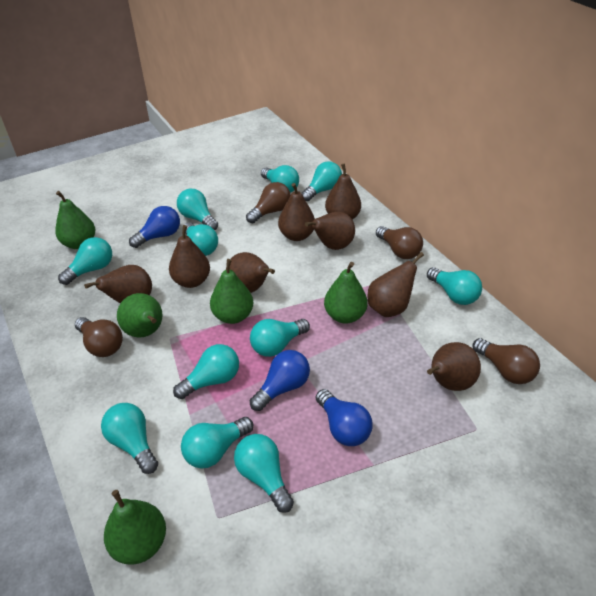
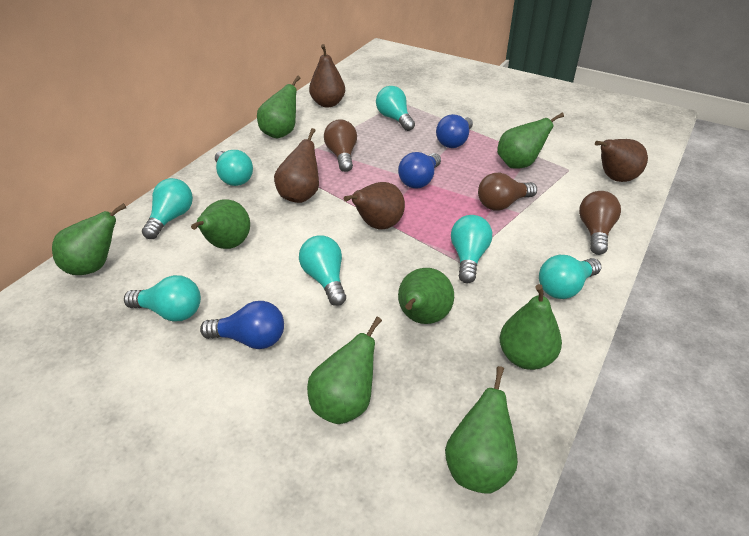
brown light bulb: [75,317,123,357] [246,182,291,223] [376,226,423,259] [473,338,540,384] = 4 -> [324,119,357,172] [478,172,537,210] [579,191,621,255] = 3
brown pear: [84,265,152,303] [169,225,210,288] [229,252,275,293] [278,183,315,241] [305,212,355,250] [325,164,361,220] [368,252,424,317] [427,342,481,391] = 8 -> [274,128,319,203] [309,44,345,107] [344,182,405,230] [595,139,648,182] = 4
green pear: [55,191,95,249] [104,490,166,565] [117,293,163,337] [210,259,253,324] [324,262,368,324] = 5 -> [52,203,126,275] [191,199,250,249] [257,76,301,139] [307,317,382,424] [398,268,454,324] [445,366,518,494] [497,113,564,169] [500,284,562,370] = 8
turquoise light bulb: [58,237,112,285] [101,403,158,474] [173,344,239,399] [177,189,218,230] [181,417,253,469] [184,222,218,256] [234,434,294,513] [250,319,310,357] [261,165,299,193] [302,162,342,201] [427,267,482,305] = 11 -> [124,275,201,321] [142,178,193,239] [215,150,253,186] [299,235,346,306] [376,86,415,131] [451,215,492,283] [539,255,601,299] = 7

